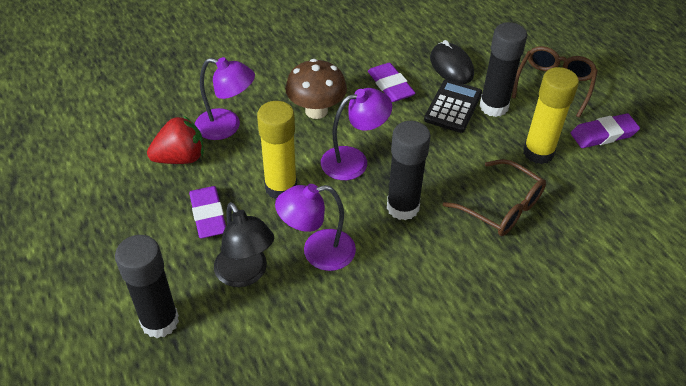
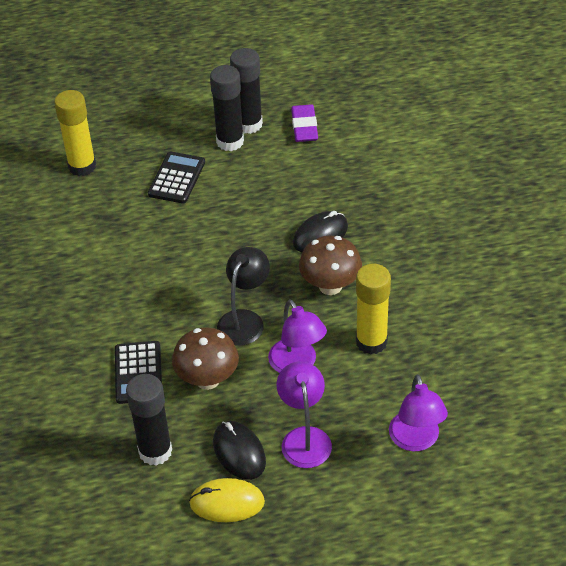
black calculator: [424,79,482,133] = 1 -> [115,341,162,404] [148,151,205,204] = 2
black mouse: [430,40,474,84] = 1 -> [213,421,266,480] [293,211,348,252] = 2
brown glasses: [443,159,546,236] [512,46,598,118] = 2 -> none = 0
brown mushroom: [285,59,347,119] = 1 -> [172,327,239,390] [299,236,362,295] = 2
purple eraser: [189,186,226,238] [368,63,416,102] [571,113,640,148] = 3 -> [291,104,318,142] = 1
red strawberry: [147,115,204,164] = 1 -> none = 0
yellow mouse: none = 0 -> [189,478,265,522] = 1

